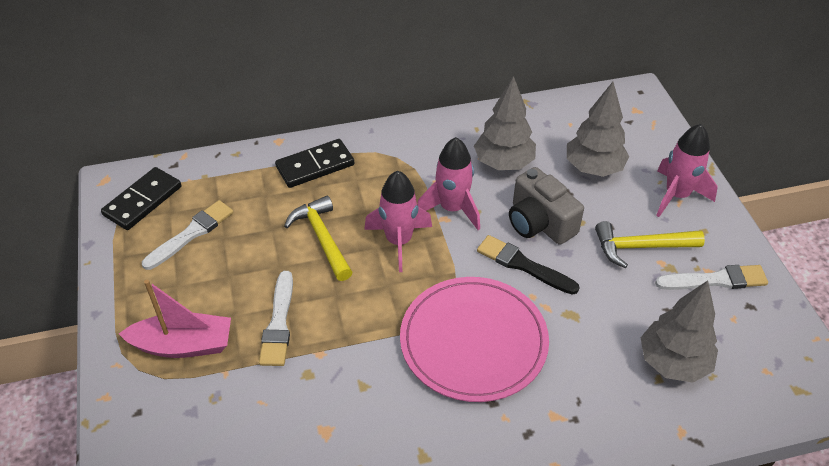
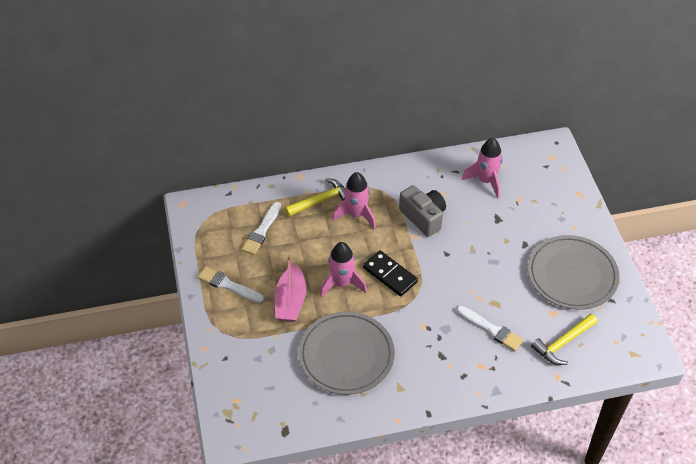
black brush: [477,235,580,295] = 1 -> none = 0
black domino: [101,167,181,230] [275,139,354,188] = 2 -> [363,250,418,296] = 1
grey plate: none = 0 -> [298,311,395,395] [528,235,620,310] = 2
grey tree: [474,76,536,170] [567,82,629,177] [641,281,718,383] = 3 -> none = 0
pink plate: [400,277,549,402] = 1 -> none = 0

